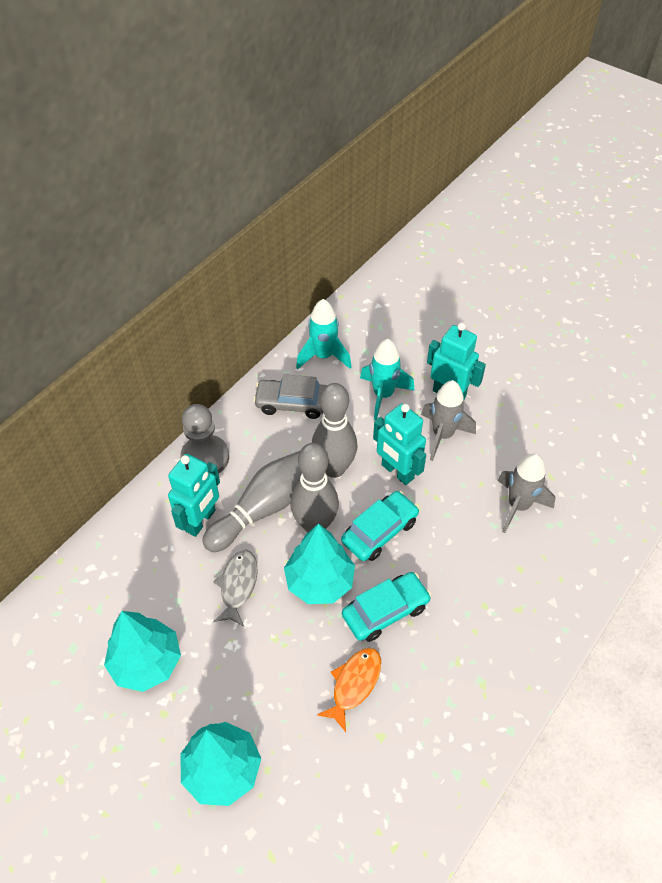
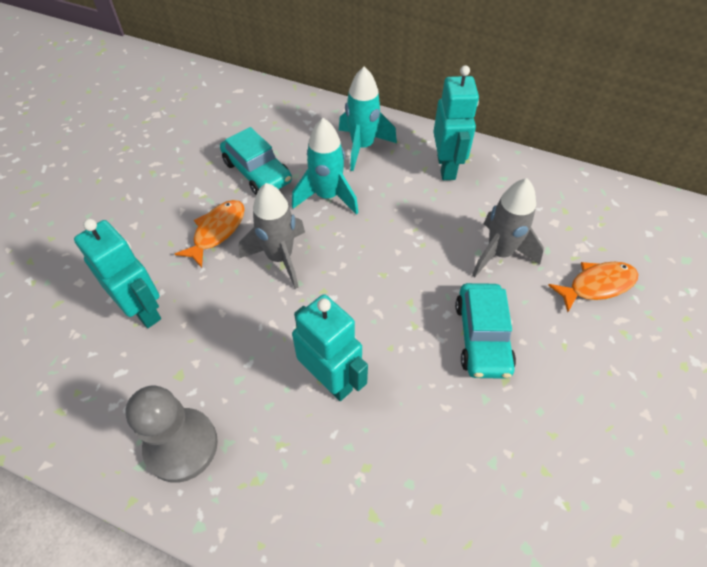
grey bowling pin: [202,451,302,552] [290,443,339,532] [312,383,357,478] = 3 -> none = 0
grey car: [253,374,327,419] = 1 -> none = 0
grey fish: [213,550,258,626] = 1 -> none = 0
orange fish: [317,648,381,732] = 1 -> [175,200,245,268] [548,262,638,312] = 2
turquoise tree: [104,611,181,692] [180,722,261,806] [284,523,355,604] = 3 -> none = 0

